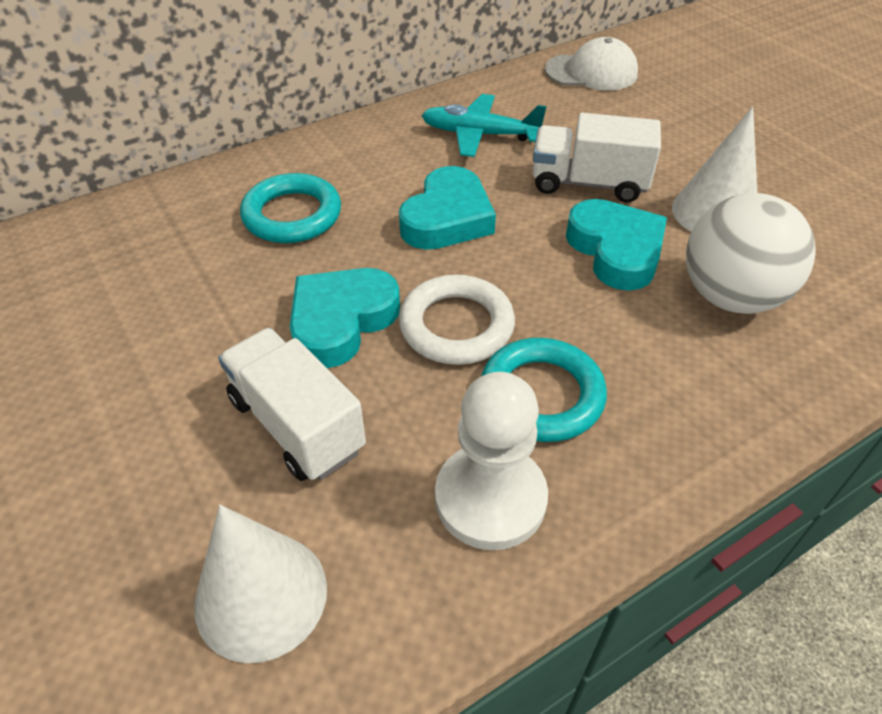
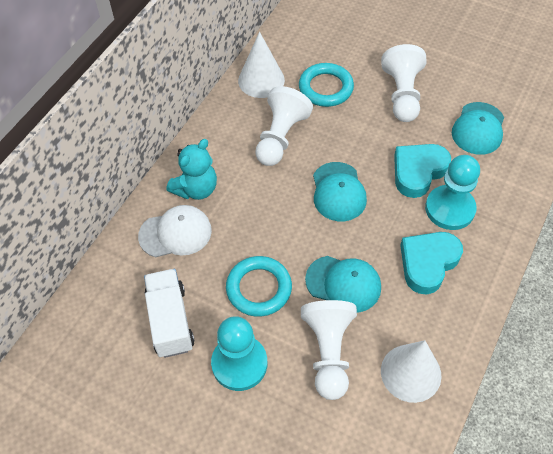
turquoise cap: none = 0 -> [305,256,381,313] [313,162,367,221] [452,102,504,155] = 3
turquoise heart: [290,268,400,368] [399,166,496,250] [566,199,667,291] = 3 -> [394,144,451,198] [400,232,463,294] = 2
turquoise pawn: none = 0 -> [211,316,267,391] [425,155,480,230] = 2
turquoise plane: [421,94,547,157] = 1 -> none = 0
turquoise teddy bear: none = 0 -> [166,139,217,200] = 1
white ball: [686,193,816,314] = 1 -> none = 0
white pawn: [435,372,548,550] = 1 -> [255,86,313,166] [301,300,357,400] [381,44,427,122] = 3
white ring: [399,275,515,365] = 1 -> none = 0
white truck: [218,328,366,481] [532,113,661,203] = 2 -> [144,269,194,358] = 1

